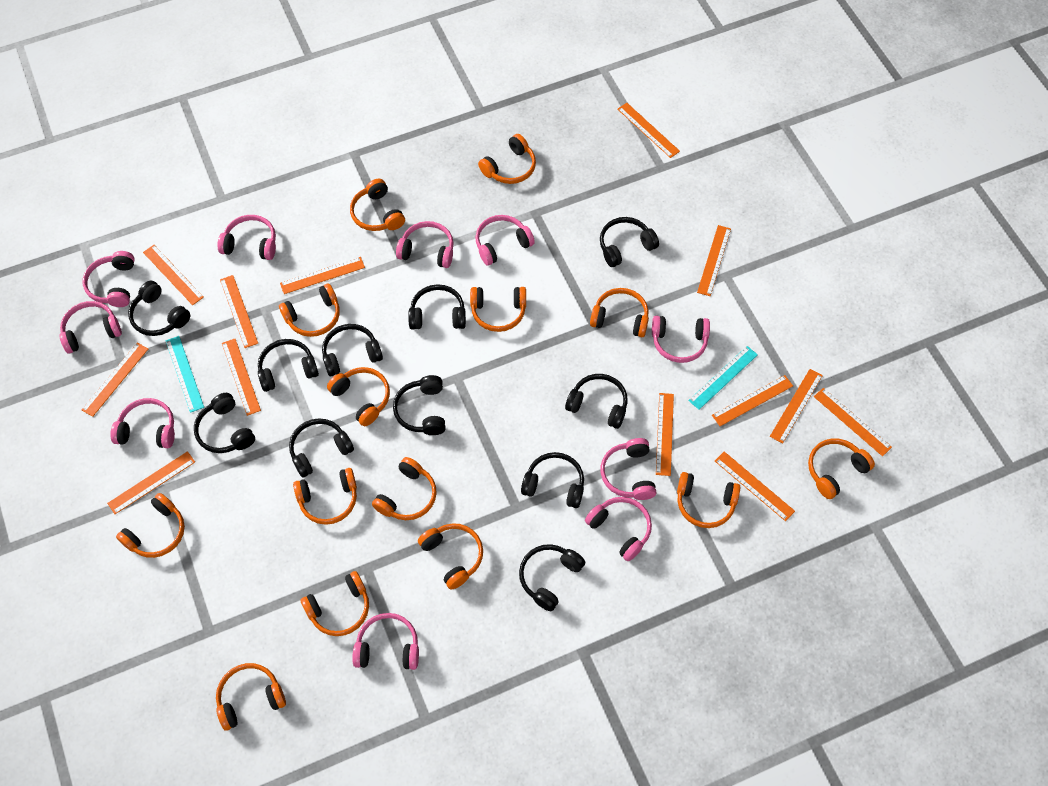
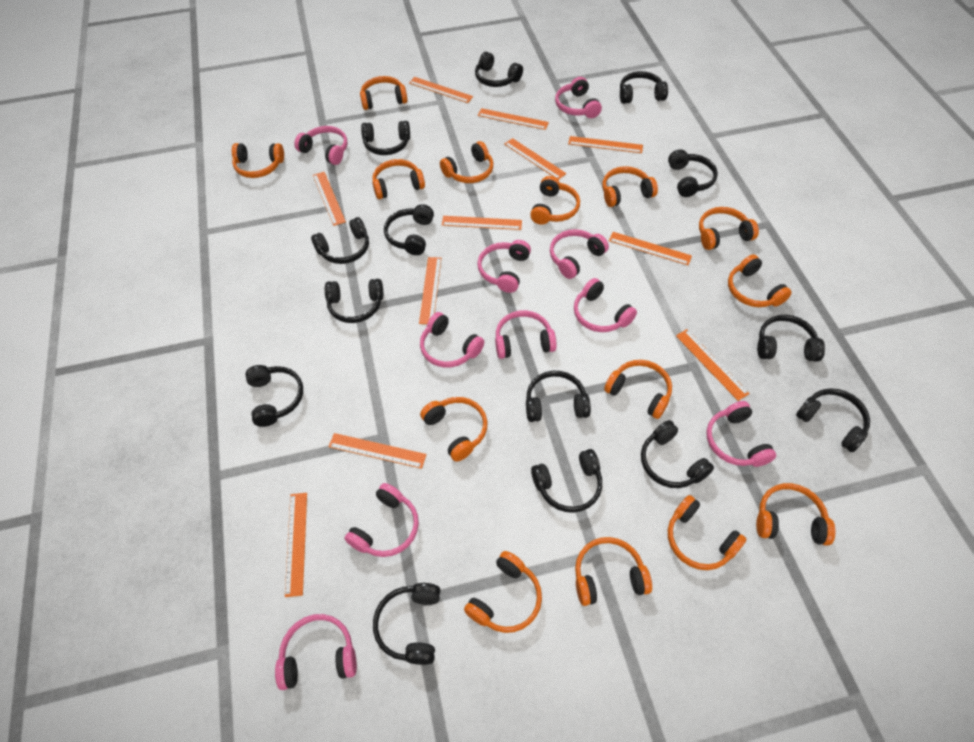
black headphones: [128,281,190,336] [194,393,255,453] [258,339,319,392] [289,418,354,478] [322,324,383,376] [393,375,446,435] [408,284,466,330] [519,544,585,611] [521,452,584,508] [565,374,628,429] [600,217,659,267] = 11 -> [245,365,303,427] [311,217,369,264] [325,279,383,323] [361,121,410,155] [373,583,440,665] [384,204,434,255] [475,52,523,87] [526,371,591,422] [531,449,602,513] [620,71,668,104] [641,420,714,488] [668,149,718,197] [757,315,825,362] [796,388,870,452] = 14
orange ruler: [82,343,148,417] [107,451,195,514] [143,245,204,305] [220,275,258,348] [222,339,261,416] [280,257,365,294] [618,103,680,158] [656,393,674,476] [697,225,731,296] [712,375,793,426] [715,451,795,521] [770,369,823,444] [814,388,892,456] = 13 -> [285,493,307,597] [313,172,346,226] [329,433,427,469] [409,77,473,103] [419,257,441,324] [442,216,522,230] [478,108,549,130] [504,138,567,180] [568,136,643,153] [609,232,692,265] [676,329,750,401] = 11
turquoise ruler: [166,336,204,413] [688,346,758,410] = 2 -> none = 0

